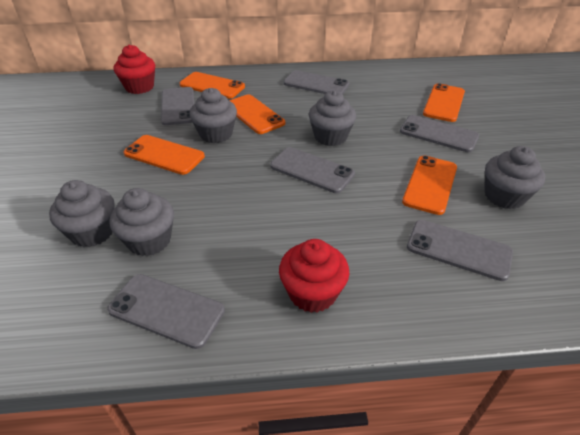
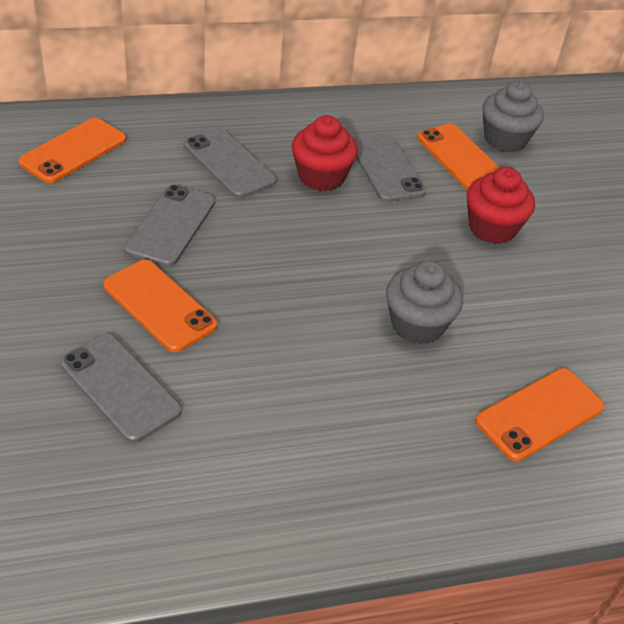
grey cupcake: [49,180,115,247] [109,188,174,256] [189,88,237,143] [309,90,356,146] [485,146,545,209] = 5 -> [386,261,463,345] [483,81,544,152] = 2
grey phone: [107,274,225,349] [161,87,194,125] [270,147,355,193] [284,70,349,94] [400,115,479,152] [407,220,513,281] = 6 -> [60,334,182,443] [124,184,215,267] [184,128,276,198] [353,133,426,202] = 4
orange phone: [123,135,205,175] [179,72,245,99] [229,94,285,134] [402,155,457,215] [423,83,465,122] = 5 -> [18,118,126,183] [103,259,217,353] [417,124,500,190] [475,368,605,462] = 4

